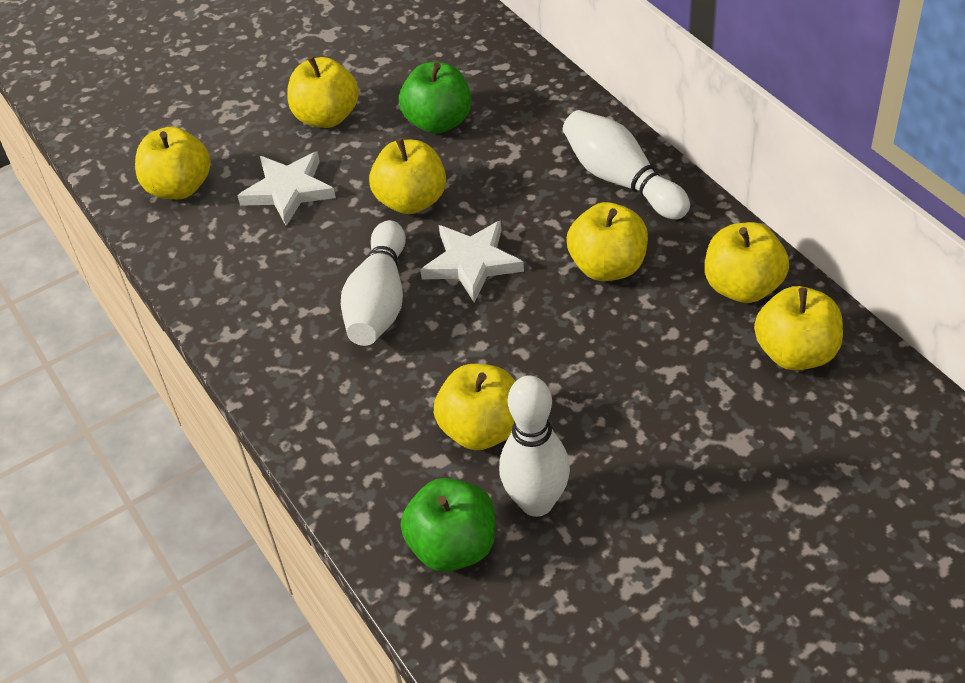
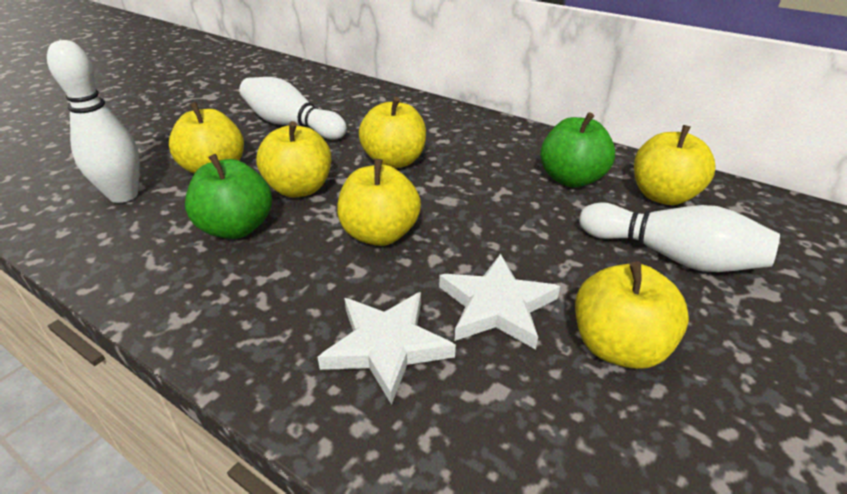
yellow apple: [135,127,211,199] [287,56,359,128] [369,138,446,214] [434,364,516,450] [567,202,648,281] [705,222,789,303] [754,286,843,370] = 7 -> [169,102,244,174] [256,121,331,198] [337,159,421,246] [359,97,426,168] [575,261,689,369] [634,125,716,205] = 6

